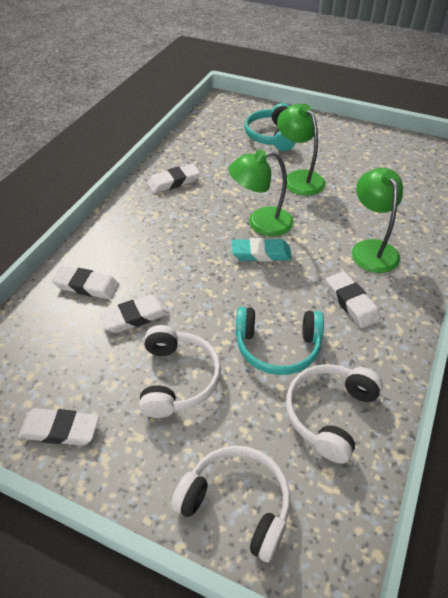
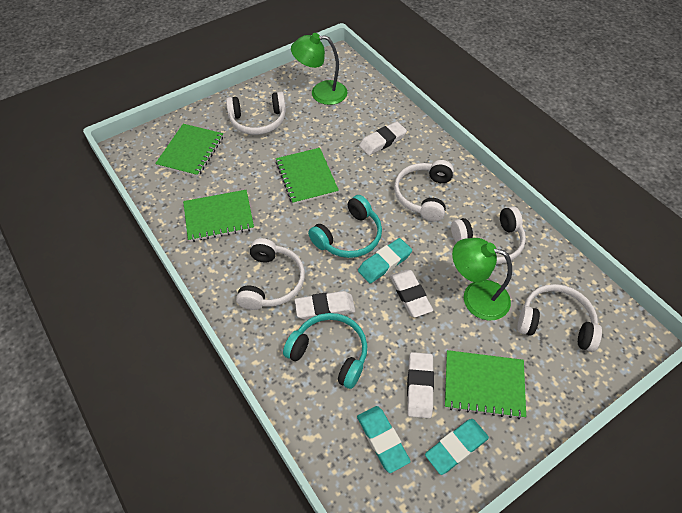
green lamp: [228,149,294,236] [277,104,326,196] [352,168,403,273] = 3 -> [291,33,348,105] [452,238,512,321] = 2
green notebook: none = 0 -> [155,124,223,177] [183,190,254,242] [276,148,339,205] [445,350,526,419] = 4
turquoise eraser: [232,238,292,262] = 1 -> [357,406,411,473] [358,238,412,284] [425,419,489,475] = 3
white eraser: [18,408,99,446] [51,266,119,299] [99,294,170,333] [147,164,200,193] [326,271,380,328] = 5 -> [295,291,355,320] [359,121,407,155] [390,269,433,317] [407,352,434,418] = 4
white headphones: [139,325,221,418] [171,446,290,562] [286,364,383,464] = 3 -> [226,92,286,135] [236,238,305,310] [394,160,454,222] [451,206,526,264] [517,284,602,352] = 5

